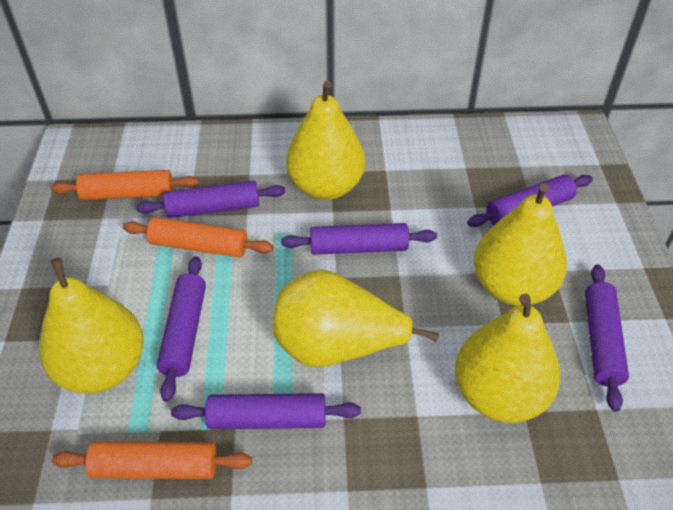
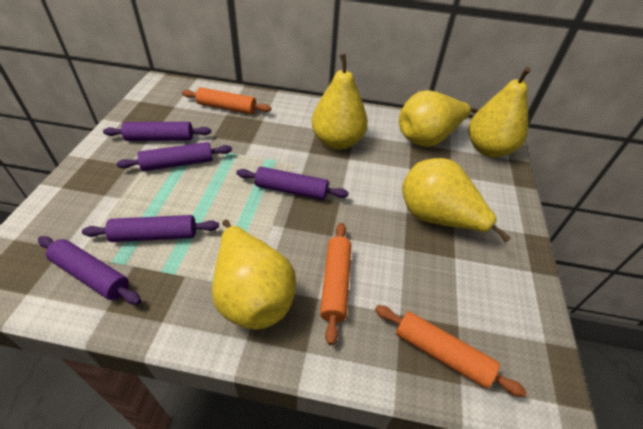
purple rolling pin: [136,181,286,218] [157,256,206,402] [171,393,361,429] [281,223,437,255] [467,174,593,227] [585,264,629,412] = 6 -> [38,236,141,305] [82,215,219,242] [103,122,211,141] [116,142,232,171] [236,167,349,200] = 5

